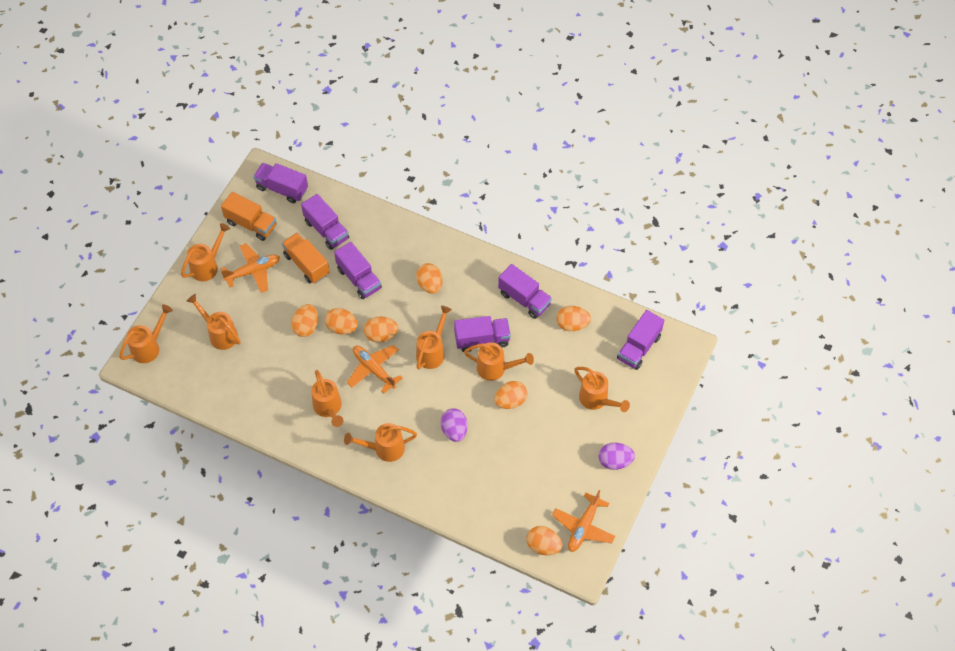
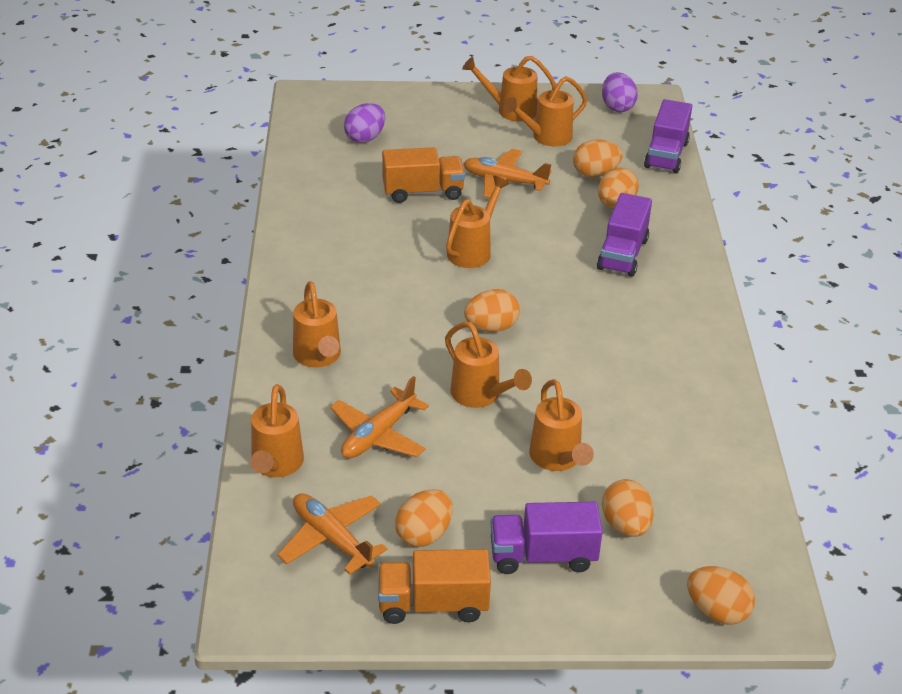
orange egg: [291,304,318,337] [325,308,358,334] [364,316,398,342] [416,263,442,294] [494,381,527,409] [527,526,563,555] [556,306,591,331] = 7 -> [395,489,453,547] [464,289,520,332] [573,139,622,178] [598,167,639,208] [602,479,654,537] [687,566,755,625] = 6
orange watering can: [119,305,173,363] [181,223,230,282] [186,294,241,350] [312,370,344,427] [344,423,417,462] [416,306,452,369] [464,342,534,381] [574,367,630,412] = 8 -> [250,384,304,477] [293,281,341,368] [445,322,532,408] [446,176,510,268] [462,56,556,121] [503,76,587,147] [529,379,594,471] = 7
purple truck: [253,163,308,203] [301,194,349,250] [334,242,382,299] [454,316,511,352] [498,264,552,319] [617,310,664,370] = 6 -> [490,502,603,574] [597,193,652,277] [644,99,692,173] = 3

